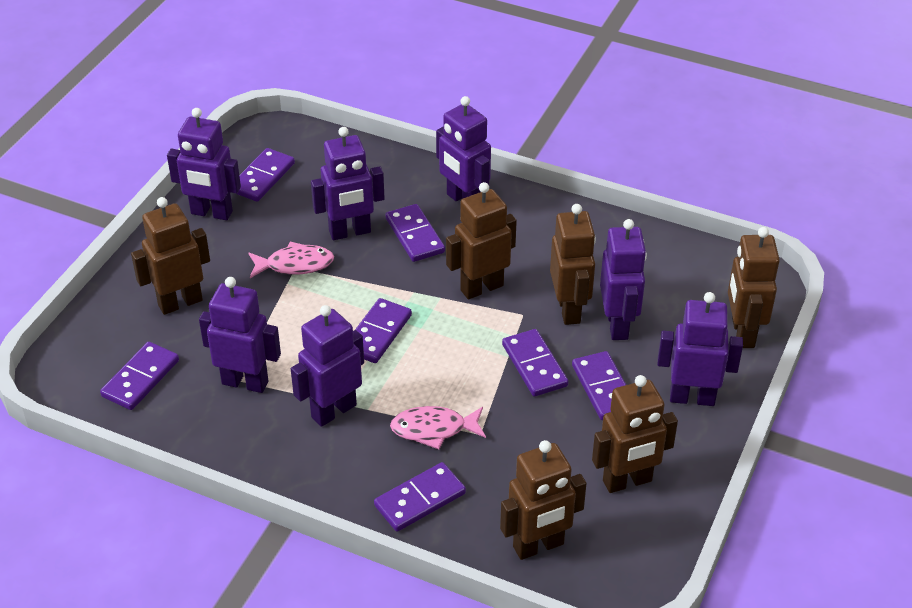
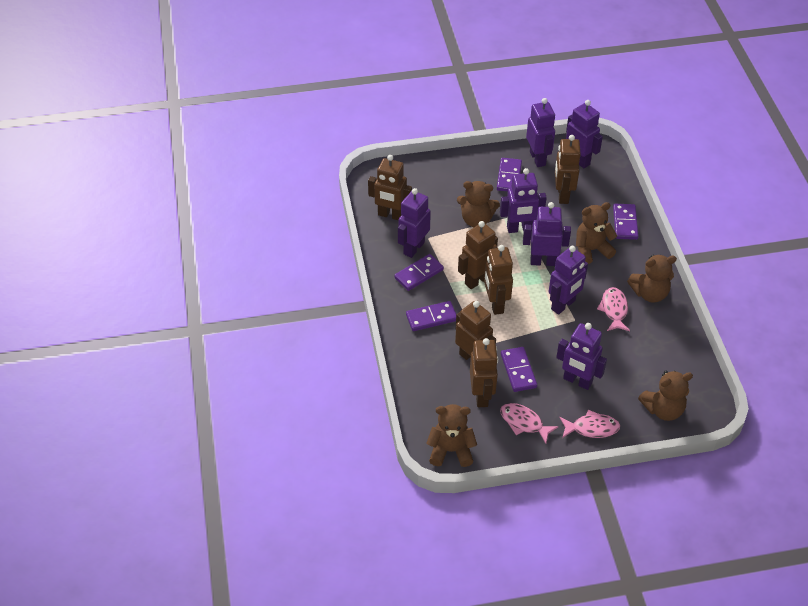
brown teddy bear: none = 0 -> [426,404,477,467] [457,181,500,227] [576,202,617,264] [627,255,677,302] [638,370,693,421] = 5
pink fish: [249,241,334,278] [390,406,486,450] = 2 -> [500,403,559,444] [559,410,620,438] [597,287,630,331] = 3
purple domino: [100,342,179,410] [235,148,295,202] [355,298,412,363] [374,462,466,532] [386,204,445,262] [502,329,569,397] [572,351,626,420] = 7 -> [394,254,444,291] [406,301,456,331] [497,158,522,192] [501,347,537,392] [613,204,639,240] = 5

